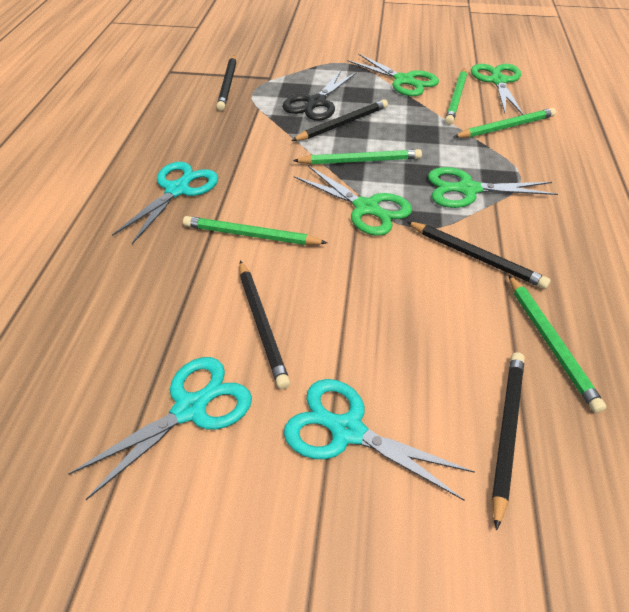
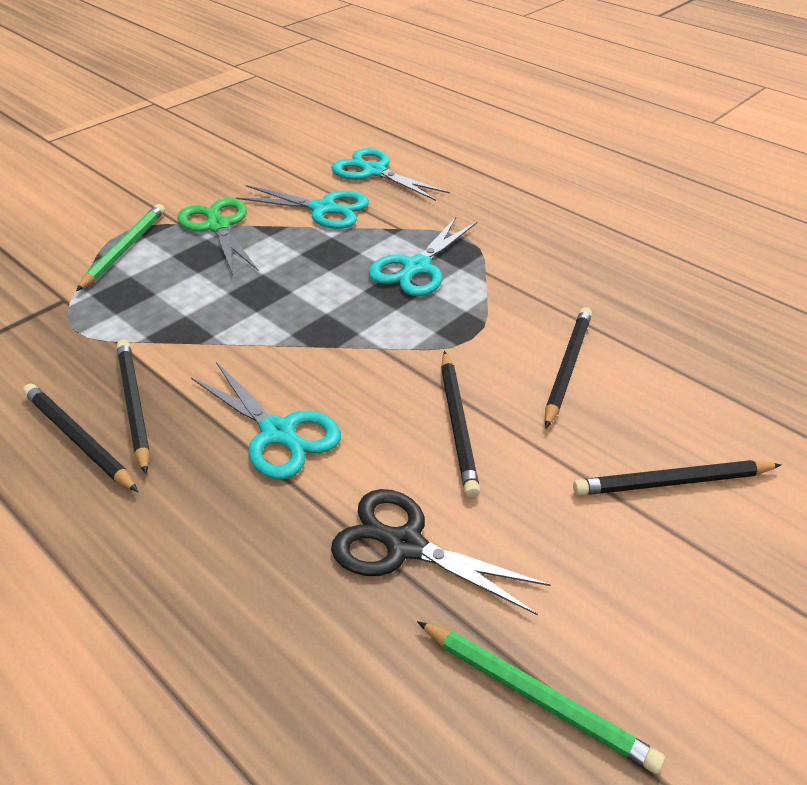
green pencil: [183,216,327,245] [293,149,422,164] [445,68,467,125] [453,108,556,138] [509,275,606,413] = 5 -> [76,204,165,291] [417,621,665,774] = 2
green scissors: [294,166,412,236] [348,54,439,96] [428,167,558,208] [471,64,524,115] = 4 -> [177,198,258,275] = 1
turquoise scissors: [68,357,252,500] [112,162,218,244] [284,379,475,500] = 3 -> [191,362,341,479] [236,185,369,229] [331,148,450,201] [369,217,477,296] = 4

